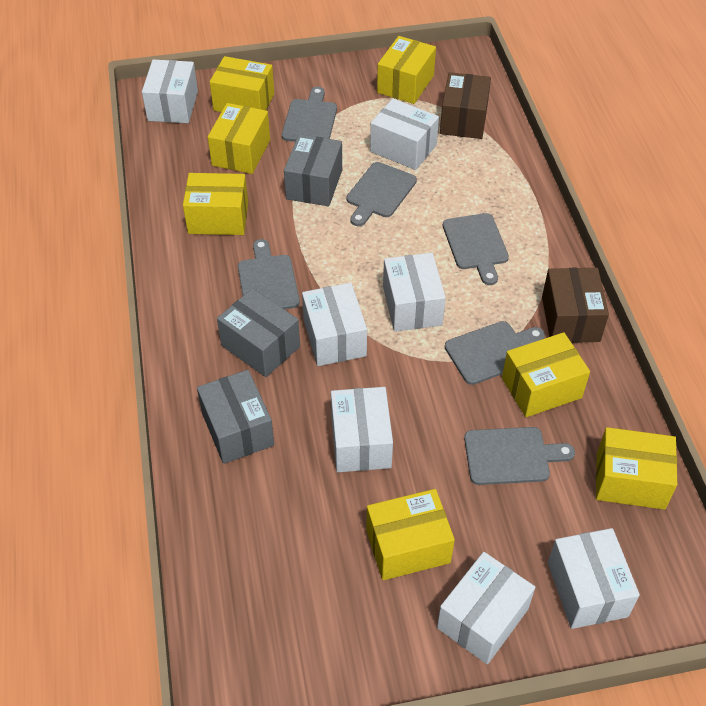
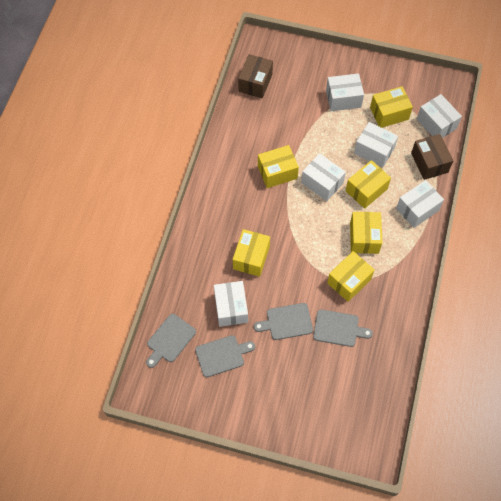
grey box: [197,370,274,464] [217,289,300,377] [284,134,342,206] = 3 -> none = 0
grey cutting board: [238,239,300,309] [282,87,337,142] [347,162,417,226] [443,213,509,285] [445,321,545,385] [464,427,575,485] = 6 -> [146,314,196,368] [195,335,255,377] [254,303,313,340] [313,309,373,347] = 4
white box: [142,59,198,123] [302,283,367,366] [331,387,393,472] [370,99,439,170] [383,253,446,332] [437,552,535,664] [548,528,640,629] = 7 -> [214,281,248,327] [301,153,346,201] [326,73,364,111] [354,122,398,168] [396,180,444,228] [417,94,462,138] = 6
yellow box: [183,173,248,235] [208,103,270,174] [210,56,274,112] [366,489,455,580] [377,36,436,104] [502,332,590,417] [596,427,677,510] = 7 -> [233,229,270,277] [258,145,299,188] [327,251,375,302] [346,160,391,209] [350,212,382,254] [370,86,413,128] = 6

